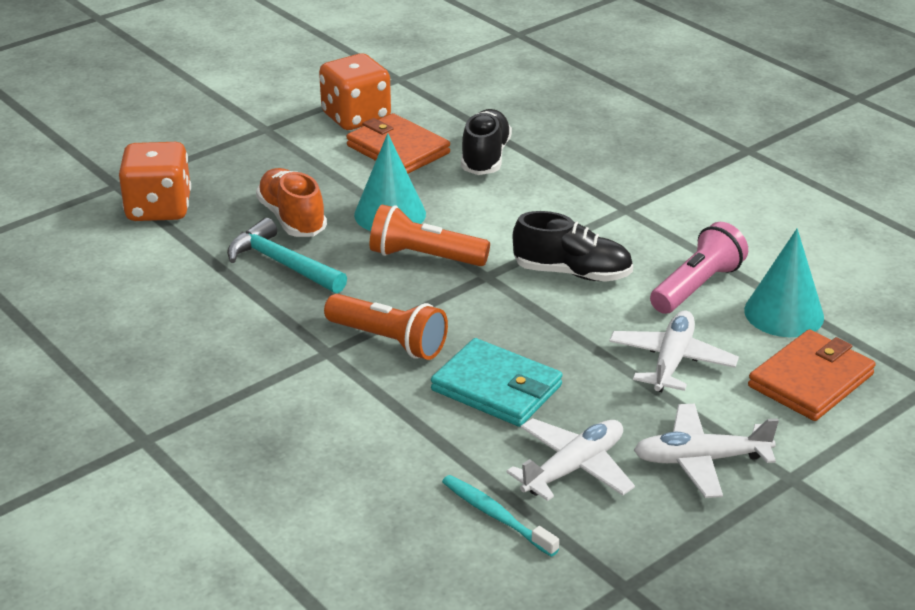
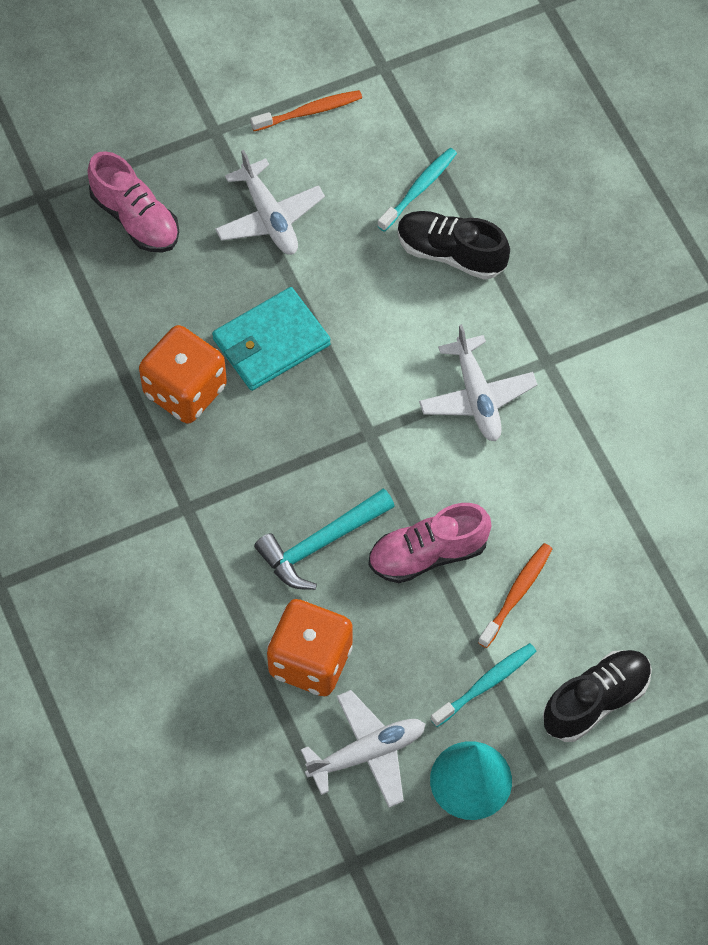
orange flashlight: [324,294,448,360] [370,204,490,266] = 2 -> none = 0
orange shoe: [256,168,327,237] = 1 -> none = 0
orange toothbrush: none = 0 -> [250,90,362,131] [478,543,552,648] = 2
orange wallet: [346,113,450,174] [748,329,876,421] = 2 -> none = 0
pink flashlight: [650,222,748,314] = 1 -> none = 0
pink shoe: none = 0 -> [87,151,179,253] [369,503,491,583] = 2
turquoise cone: [354,133,426,231] [744,228,824,337] = 2 -> [430,741,512,820] = 1
turquoise toothbrush: [442,475,559,557] = 1 -> [378,148,457,232] [431,643,536,727] = 2

